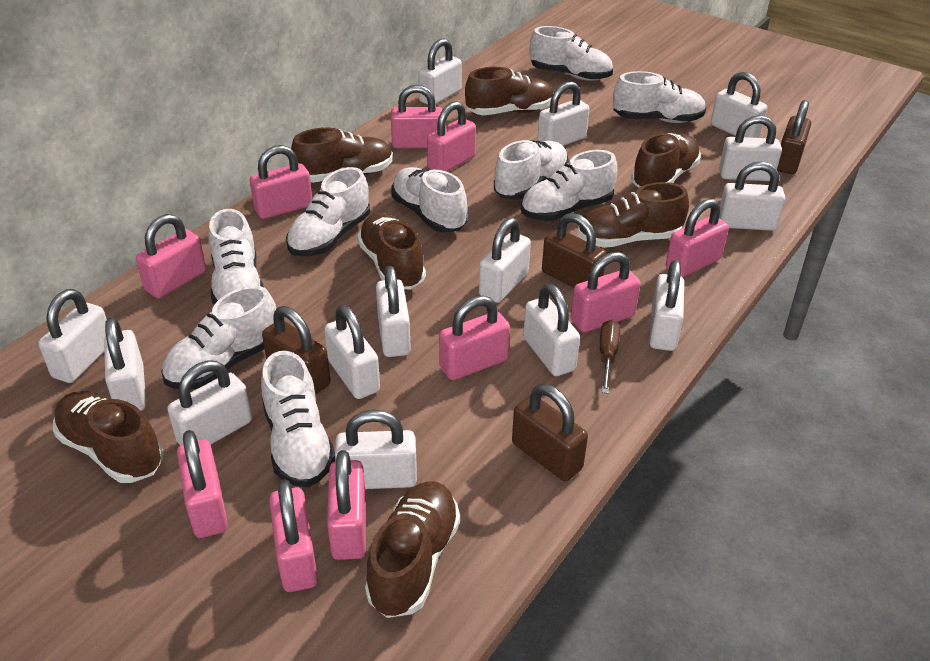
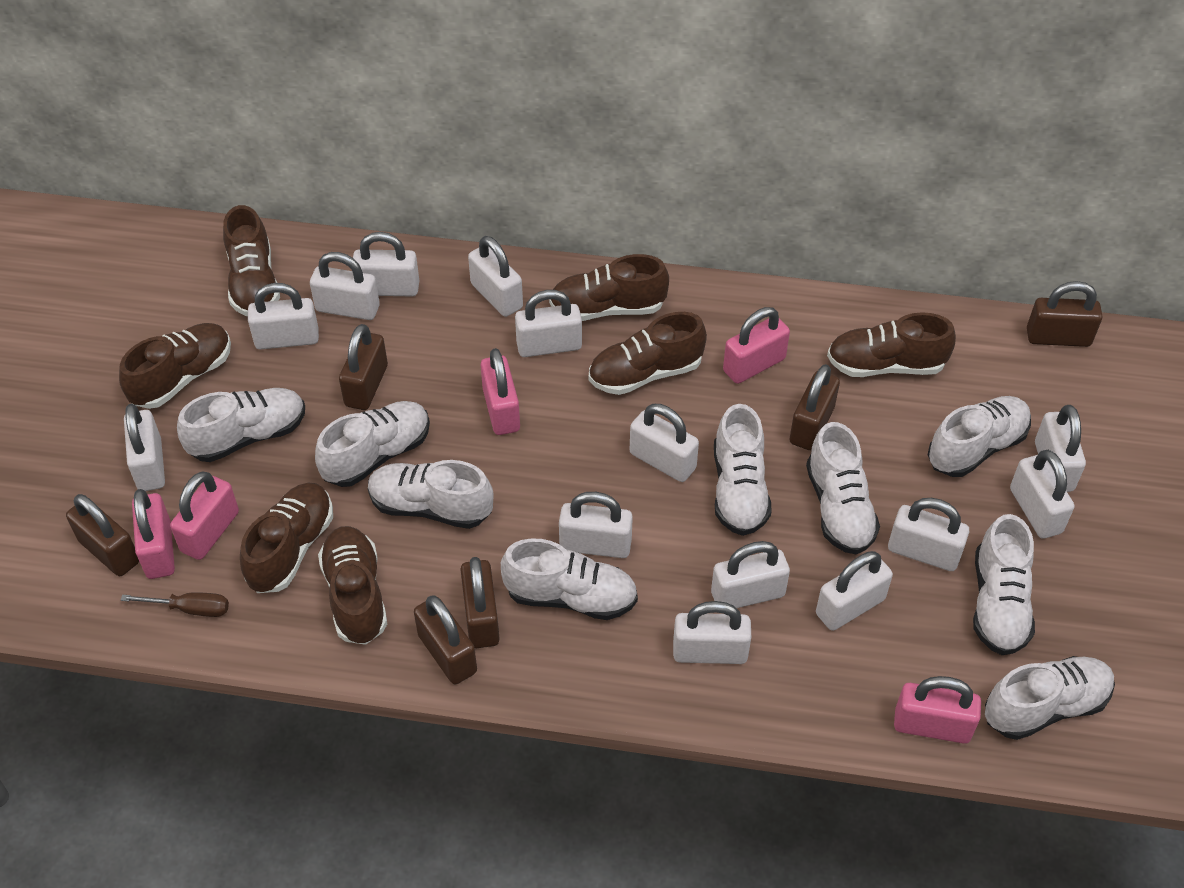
brown padlock: [262,306,331,395] [512,384,588,481] [542,213,606,288] [777,100,811,174] = 4 -> [66,494,139,576] [339,324,388,410] [414,595,477,684] [460,557,500,648] [789,364,840,450] [1027,281,1102,347] = 6
pink padlock: [136,214,206,298] [177,430,228,538] [250,145,312,219] [269,479,318,592] [327,450,366,560] [391,85,443,149] [427,101,476,172] [439,296,510,380] [571,252,641,333] [666,199,729,277] = 10 -> [132,489,175,579] [170,471,239,560] [481,348,520,435] [723,307,790,384] [894,676,981,744] = 5

